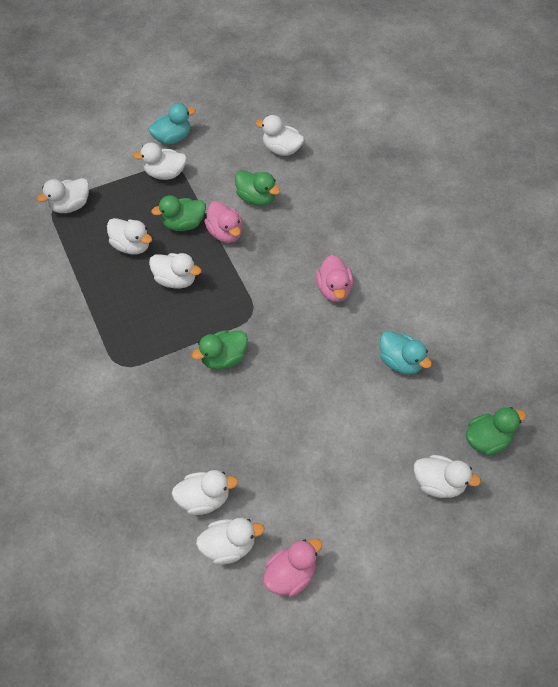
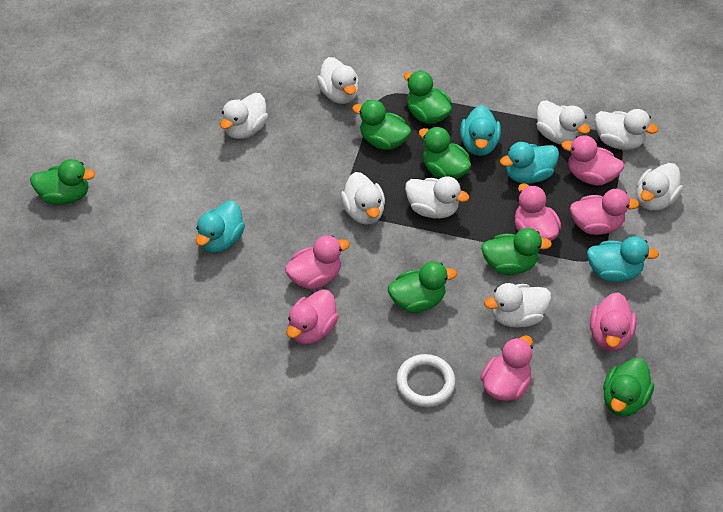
green duck: [151,195,206,231] [192,330,248,370] [235,170,280,206] [466,407,526,456] = 4 -> [30,159,95,205] [352,100,411,150] [388,261,457,313] [404,71,452,124] [419,127,471,179] [481,228,552,275] [603,358,654,416] = 7
pink duck: [204,201,242,243] [263,539,322,597] [316,255,353,302] = 3 -> [285,235,350,290] [287,289,339,344] [481,335,533,401] [515,183,561,241] [561,135,624,185] [570,189,639,235] [590,292,637,351] = 7
turquoise duck: [148,103,196,145] [380,331,432,375] = 2 -> [196,201,245,253] [460,105,501,156] [500,142,559,184] [587,236,659,282] = 4
white ring: none = 0 -> [396,354,456,407] = 1

